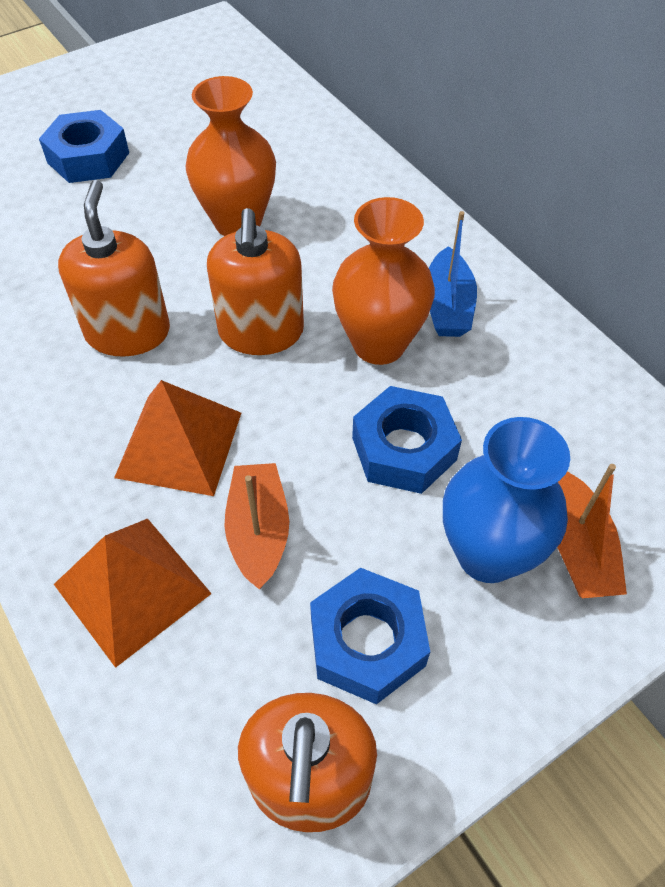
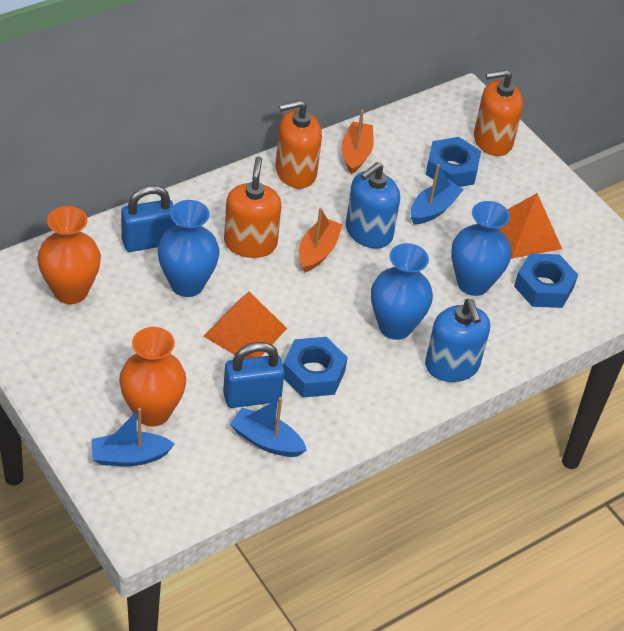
blue boat: [429,211,477,337] = 1 -> [91,408,175,466] [230,397,307,457] [410,164,464,224] = 3
blue padlock: none = 0 -> [121,185,176,252] [223,342,285,408] = 2
blue soap dispenser: none = 0 -> [346,162,400,249] [425,299,490,382] = 2
blue vase: [443,417,570,583] = 1 -> [158,200,219,297] [371,243,433,340] [451,201,512,296] = 3

